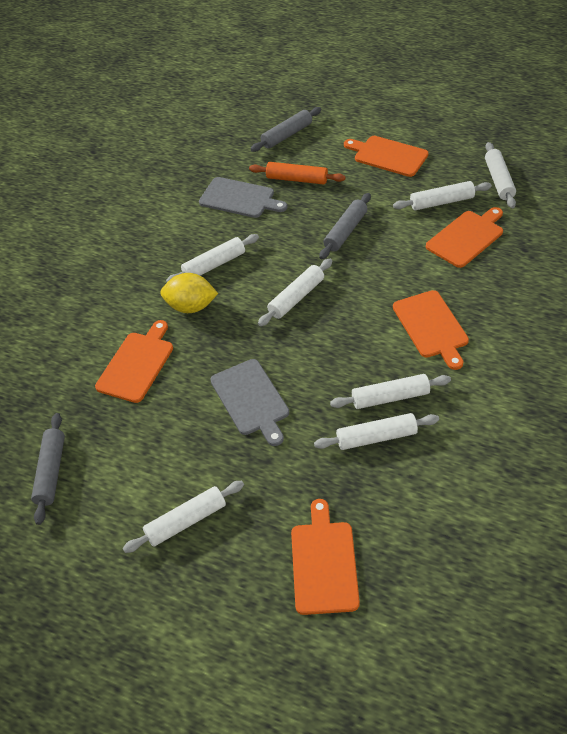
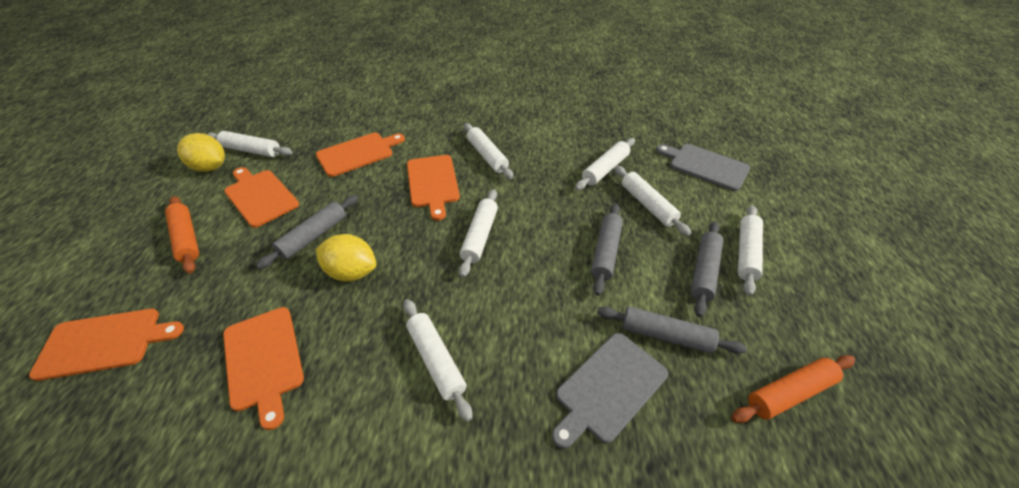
grey rolling pin: [31,413,65,525] [251,107,322,152] [319,193,371,260] = 3 -> [256,195,358,269] [591,203,623,296] [597,306,747,354] [691,221,723,317] = 4
orange rolling pin: [249,162,345,185] = 1 -> [165,196,199,273] [731,355,855,423] = 2
yellow lemon: [160,273,218,313] = 1 -> [177,133,225,172] [315,234,376,282] = 2

